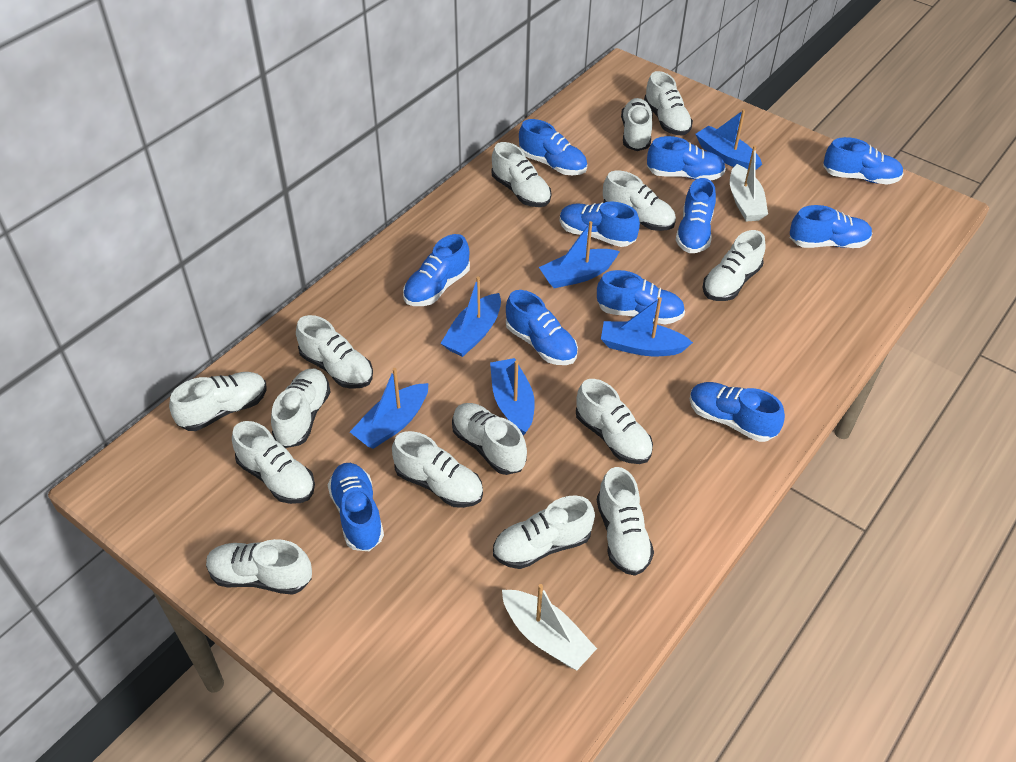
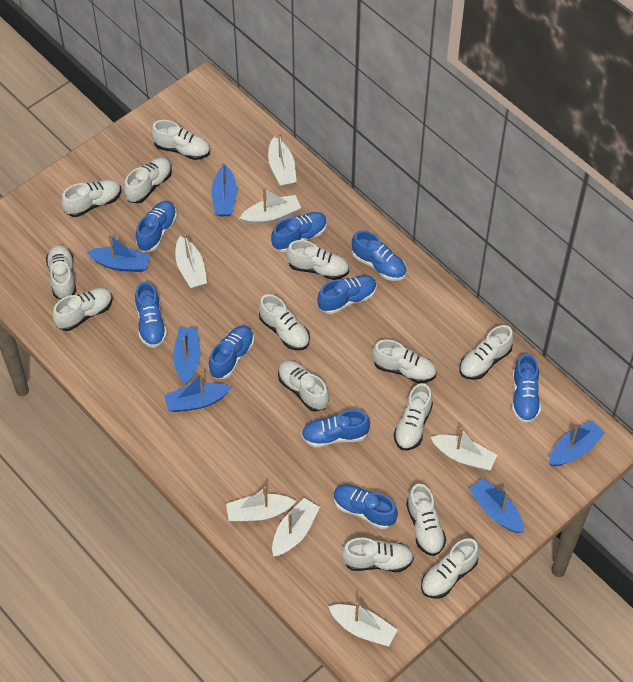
blue shoe: [328,463,384,551] [403,234,470,306] [506,290,578,365] [519,119,587,175] [560,201,640,247] [597,270,685,324] [647,136,726,181] [676,178,716,253] [690,382,785,442] [790,205,872,248] [823,137,904,185] = 11 -> [135,282,167,348] [136,201,177,252] [208,325,254,379] [271,212,327,252] [301,410,370,447] [317,275,377,314] [333,484,398,529] [352,230,407,281] [512,354,541,423] = 9
white boat: [502,584,597,670] [730,145,768,221] = 2 -> [175,234,207,289] [226,486,296,522] [239,187,301,225] [268,133,297,187] [272,498,320,557] [328,602,397,647] [431,428,497,471] = 7
white shoe: [169,372,267,431] [206,539,312,595] [232,421,315,504] [271,369,331,448] [296,315,373,389] [392,431,483,508] [452,403,527,475] [492,142,551,207] [493,495,595,569] [576,379,653,464] [597,467,654,576] [603,171,676,231] [621,98,653,151] [644,71,693,136] [702,230,766,301] = 15 -> [46,245,76,299] [52,288,113,331] [61,180,121,217] [124,158,172,203] [151,120,210,160] [259,294,310,350] [278,360,329,412] [286,240,349,280] [341,538,414,572] [372,340,436,384] [394,383,433,450] [406,484,446,556] [421,538,479,599] [459,325,514,380] = 14

